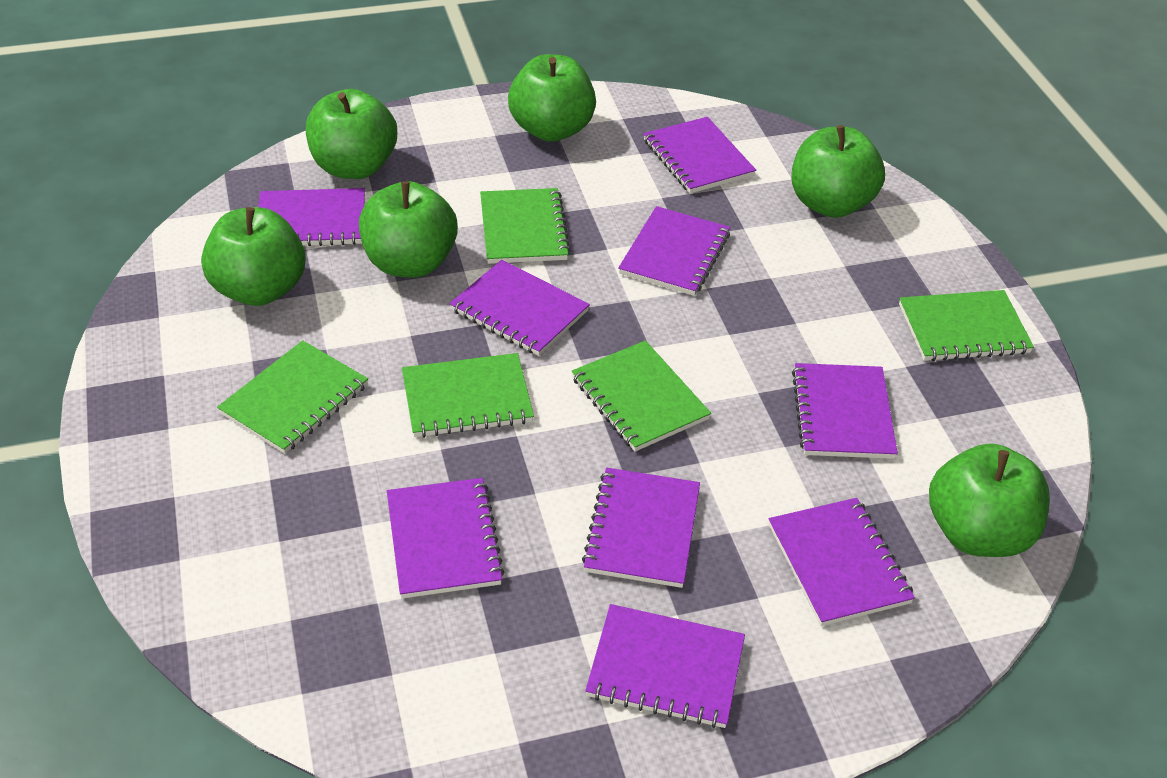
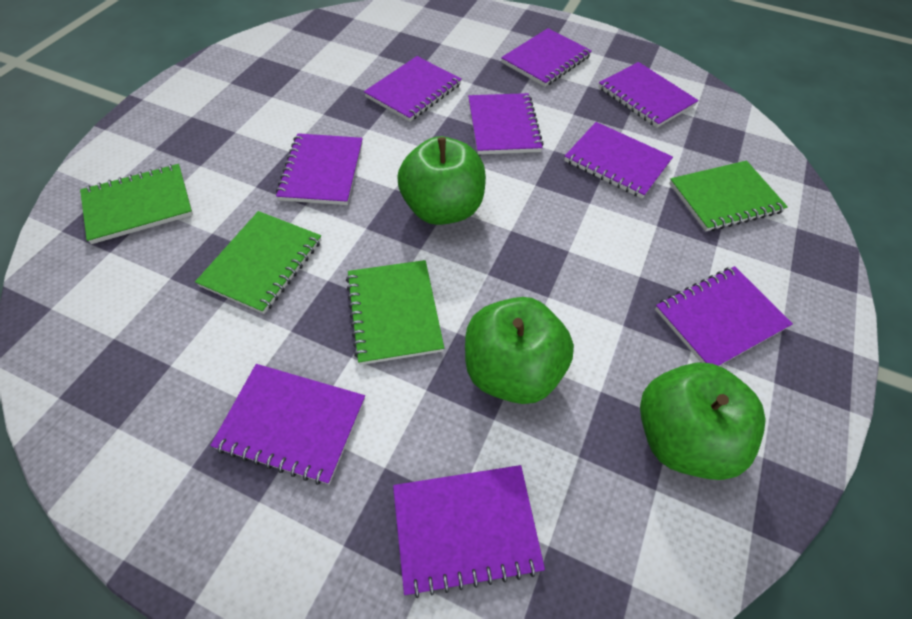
green apple: [201,207,306,306] [306,89,397,179] [359,181,458,278] [508,54,596,142] [791,125,885,218] [929,443,1050,557] = 6 -> [397,136,486,225] [465,297,574,404] [640,362,766,480] = 3
green notebook: [217,340,368,454] [402,353,534,438] [480,188,571,264] [572,340,711,452] [899,290,1034,361] = 5 -> [80,164,193,244] [195,211,321,314] [346,260,444,365] [669,161,788,232] = 4

